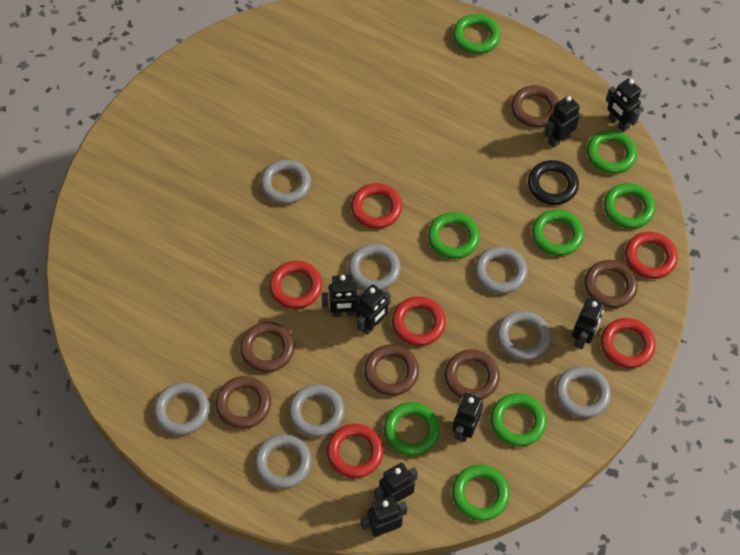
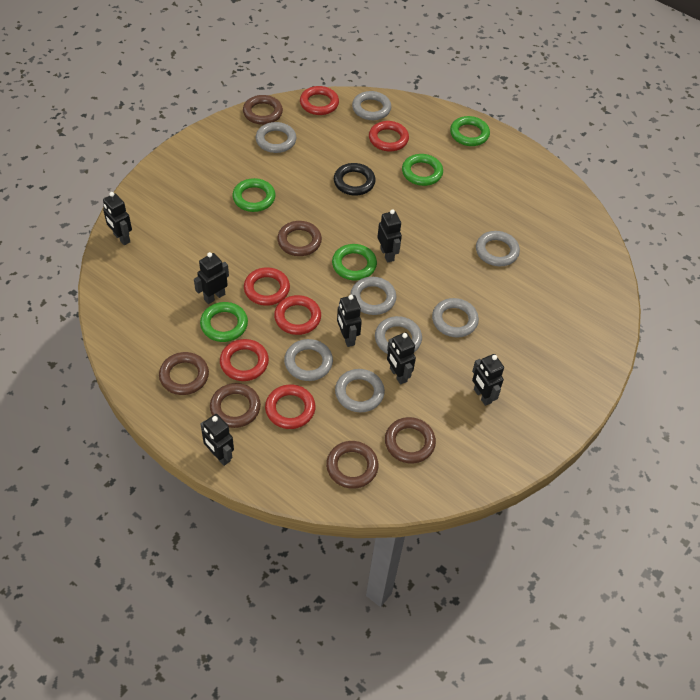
black robot: [321,275,365,317] [356,284,391,335] [361,496,407,537] [374,463,418,502] [453,392,483,442] [544,96,580,148] [572,298,604,349] [606,79,641,132] = 8 -> [103,192,132,245] [194,252,229,304] [200,414,234,466] [337,295,362,347] [377,209,402,262] [387,332,416,385] [472,354,504,406] = 7
green ring: [384,402,440,456] [428,212,480,259] [452,465,510,521] [453,14,501,54] [490,393,547,447] [532,209,584,256] [587,130,637,174] [604,183,655,229] = 8 -> [200,302,248,342] [232,178,275,212] [332,244,377,281] [402,154,443,186] [450,116,490,146] = 5

